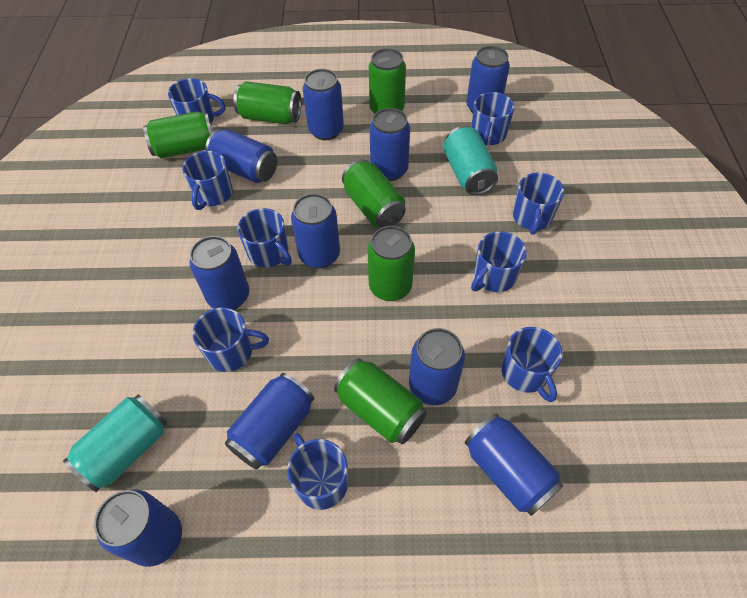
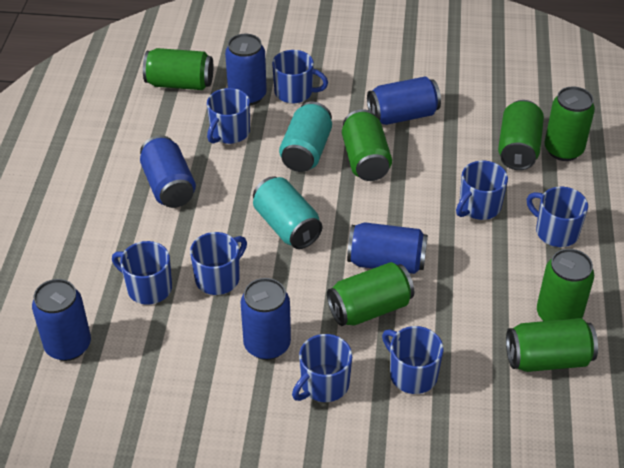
blue can: [94,489,182,567] [190,236,249,310] [205,129,277,183] [225,373,314,470] [291,193,340,269] [303,69,344,140] [369,108,410,181] [409,328,465,405] [465,413,563,516] [466,46,510,113] = 10 -> [32,279,91,361] [140,135,196,208] [225,34,267,106] [240,278,291,360] [347,222,428,274] [367,77,441,125] = 6
blue mug: [168,78,225,122] [182,151,233,210] [193,307,269,372] [238,208,292,267] [287,433,348,510] [471,92,514,146] [471,231,527,292] [501,327,562,402] [513,172,564,235] = 9 -> [112,241,172,305] [190,232,247,295] [207,88,250,144] [272,50,328,103] [292,334,352,402] [382,326,444,394] [456,161,508,220] [527,187,588,247] = 8
green can: [143,112,213,159] [233,81,301,124] [334,358,427,444] [342,159,406,228] [368,226,415,301] [369,48,406,114] = 6 -> [143,48,213,90] [327,262,414,326] [342,109,392,181] [498,100,544,170] [506,318,598,372] [537,249,594,321] [544,87,595,161] = 7

